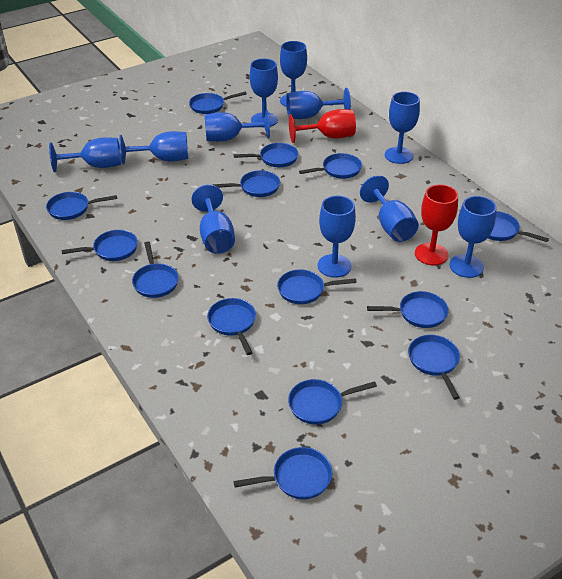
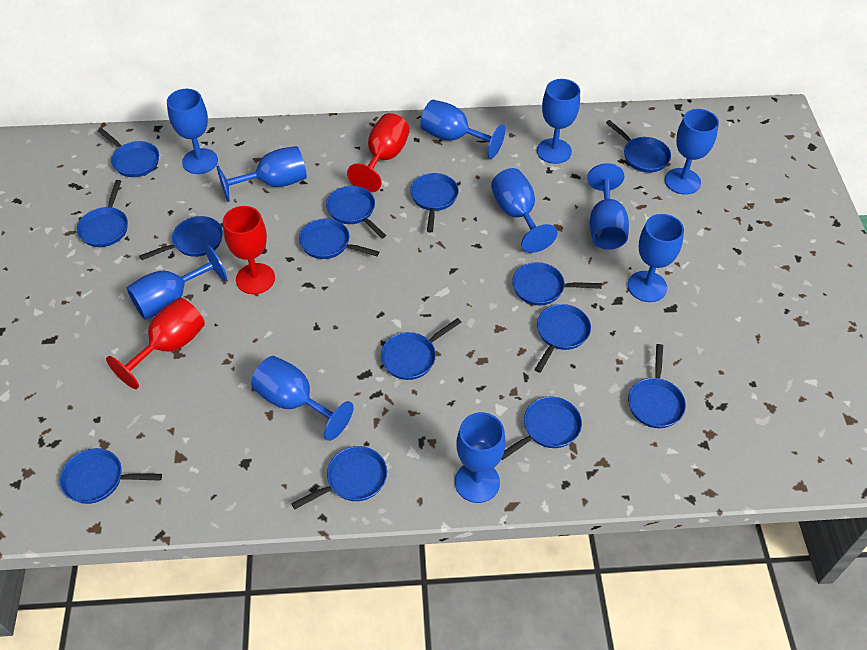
red goblet: [289,109,356,143] [415,184,458,265] = 2 -> [106,298,205,389] [223,206,275,294] [347,113,410,192] = 3

